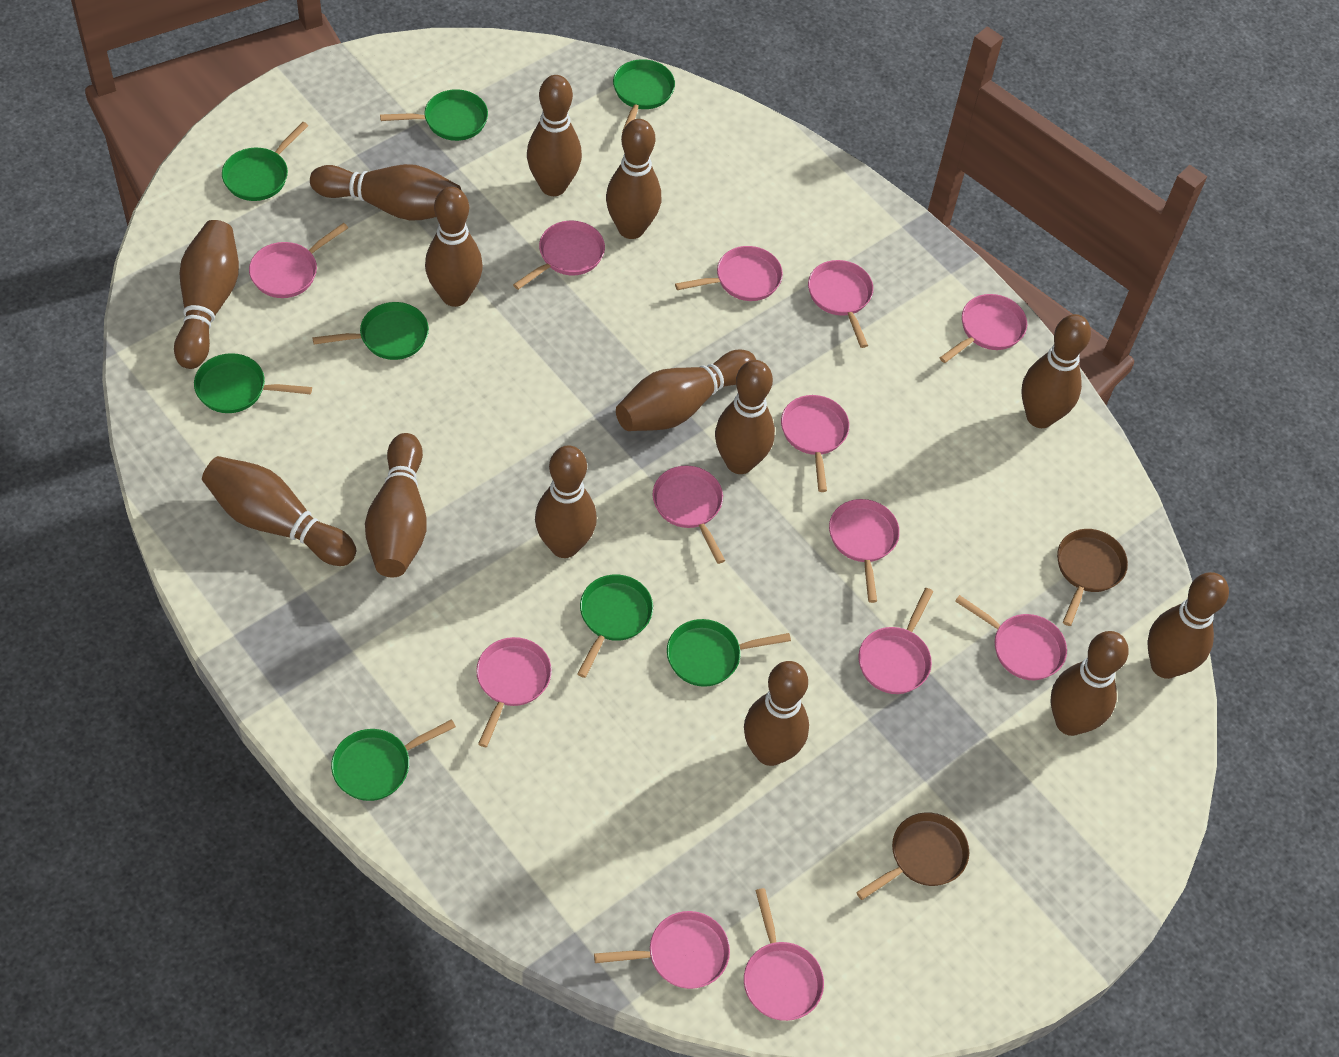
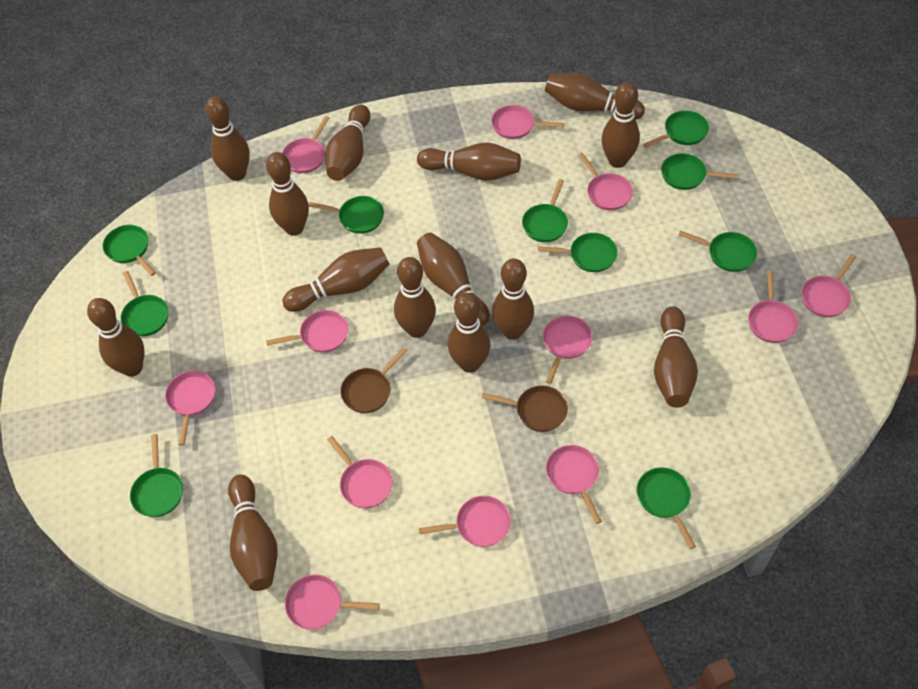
green pan: [194,353,312,413] [222,122,308,201] [312,302,429,360] [331,719,456,801] [380,89,488,141] [577,575,653,678] [613,59,675,133] [667,619,791,687] = 8 -> [103,225,156,276] [121,271,169,336] [130,434,183,517] [309,196,384,234] [522,179,568,242] [538,233,618,272] [637,467,696,549] [643,110,709,148] [661,153,739,190] [678,231,757,272] = 10
pink pan: [249,223,348,298] [476,637,552,747] [513,221,605,290] [594,911,730,989] [653,466,725,564] [675,246,783,301] [744,888,824,1021] [781,395,849,492] [808,260,874,348] [829,499,900,603] [858,588,933,694] [940,294,1027,363] [955,595,1067,680] = 13 -> [165,371,215,445] [266,310,348,353] [282,116,329,173] [285,575,380,629] [327,436,393,508] [419,496,511,547] [491,105,564,139] [543,316,592,384] [546,445,602,524] [578,153,633,210] [748,270,798,343] [801,254,856,317] = 12

